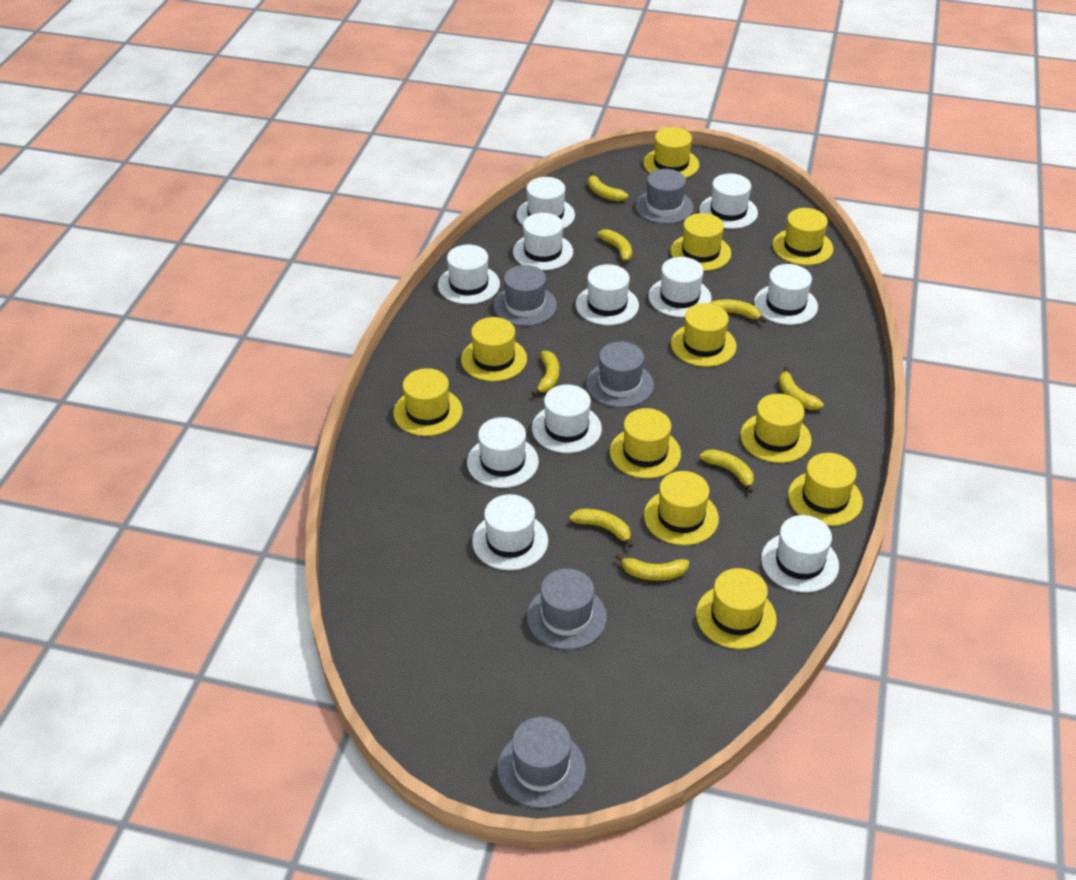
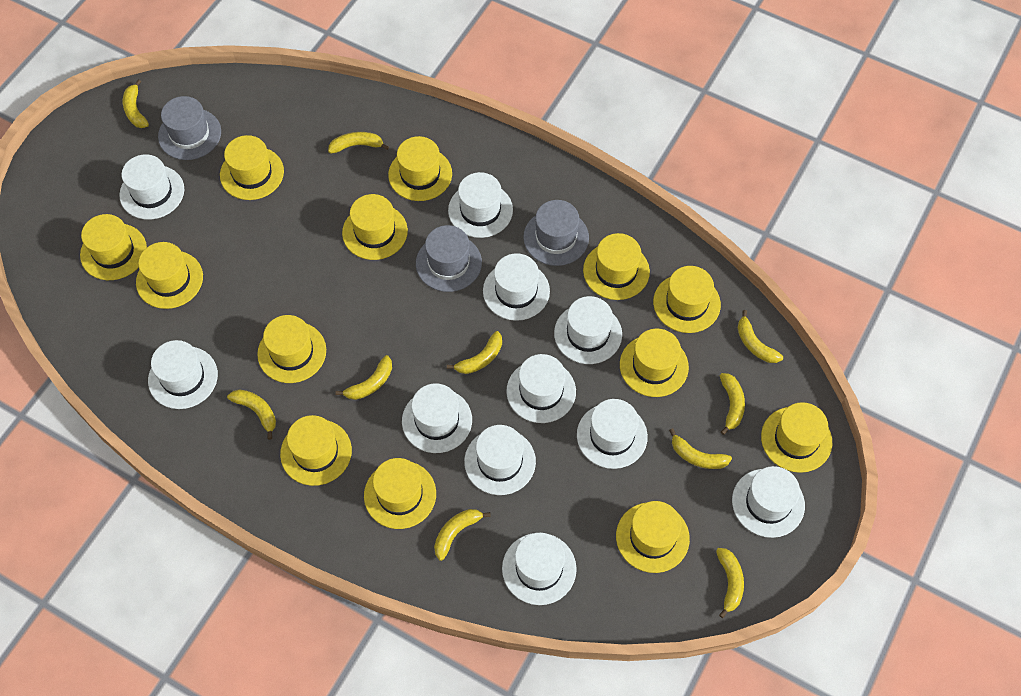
grey hat: [493,265,557,326] [497,717,586,808] [527,568,607,650] [586,341,654,408] [635,169,694,224] = 5 -> [158,96,221,160] [416,225,482,292] [523,200,589,266] = 3
yellow banana: [531,351,560,395] [569,509,633,548] [588,172,628,202] [597,229,632,265] [615,554,689,581] [700,449,754,493] [709,300,766,323] [779,366,824,410] = 8 -> [123,79,149,128] [227,389,276,440] [328,132,389,154] [335,355,392,400] [434,509,491,561] [447,331,502,374] [669,428,732,469] [716,548,744,618] [720,373,745,435] [737,310,783,363] = 10
yellow hat: [393,368,462,436] [461,317,527,381] [610,408,681,479] [643,127,699,178] [644,471,719,545] [670,213,731,271] [671,303,737,367] [696,568,777,649] [740,394,812,463] [772,208,833,265] [788,453,863,526] = 11 -> [80,214,147,280] [136,242,203,309] [220,135,284,200] [257,315,326,383] [280,415,352,486] [342,194,408,260] [364,458,436,529] [388,136,452,201] [583,233,650,300] [616,501,690,573] [620,329,689,397] [653,266,721,333] [761,402,832,473] = 13

